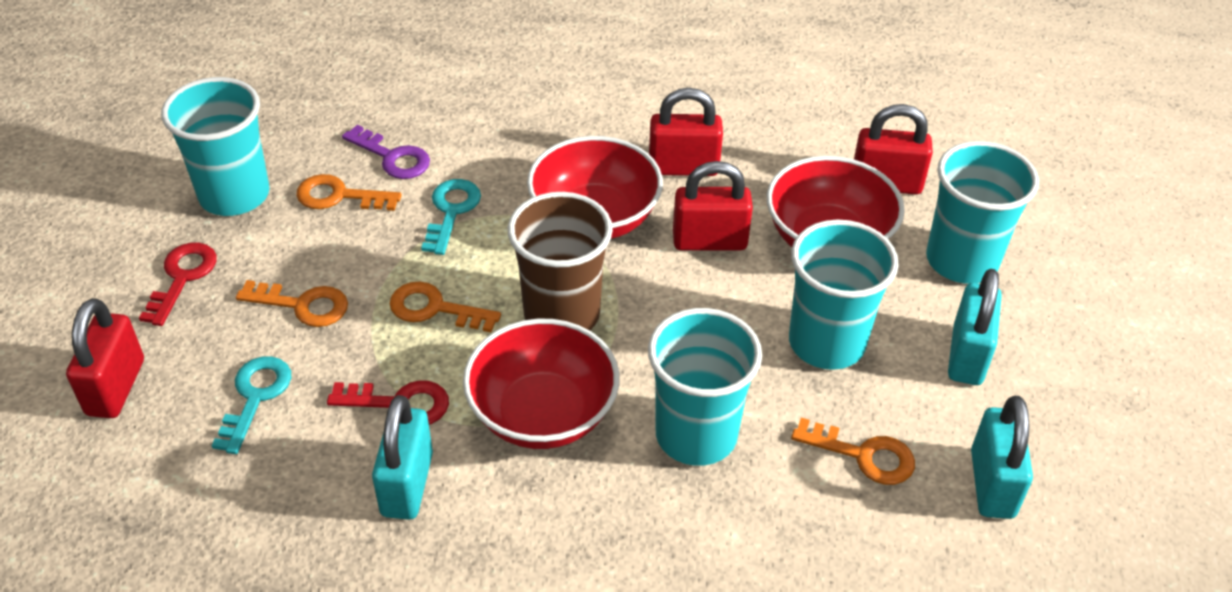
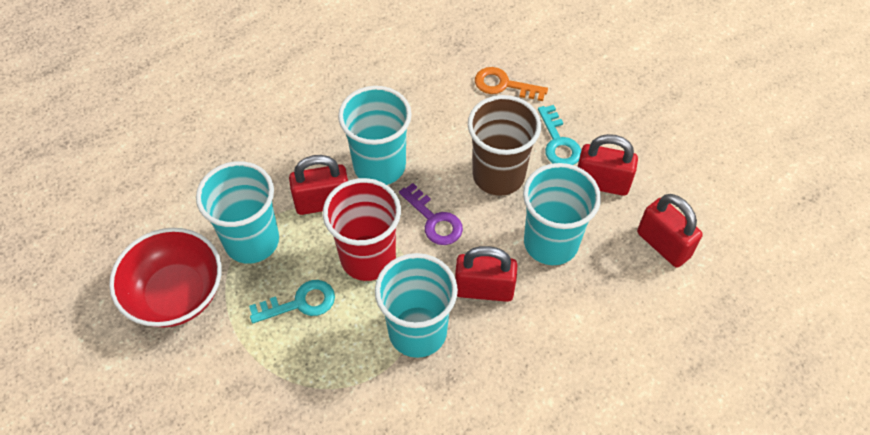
orange key: [236,280,348,327] [296,174,402,211] [390,282,501,332] [791,418,915,485] = 4 -> [475,67,548,101] = 1
red bowl: [463,319,620,449] [527,136,663,239] [767,156,905,247] = 3 -> [109,228,222,328] = 1
red cup: none = 0 -> [323,178,401,281] = 1
red key: [139,243,217,326] [327,380,449,425] = 2 -> none = 0
turquoise padlock: [372,395,433,520] [948,269,1002,385] [971,396,1033,519] = 3 -> none = 0

